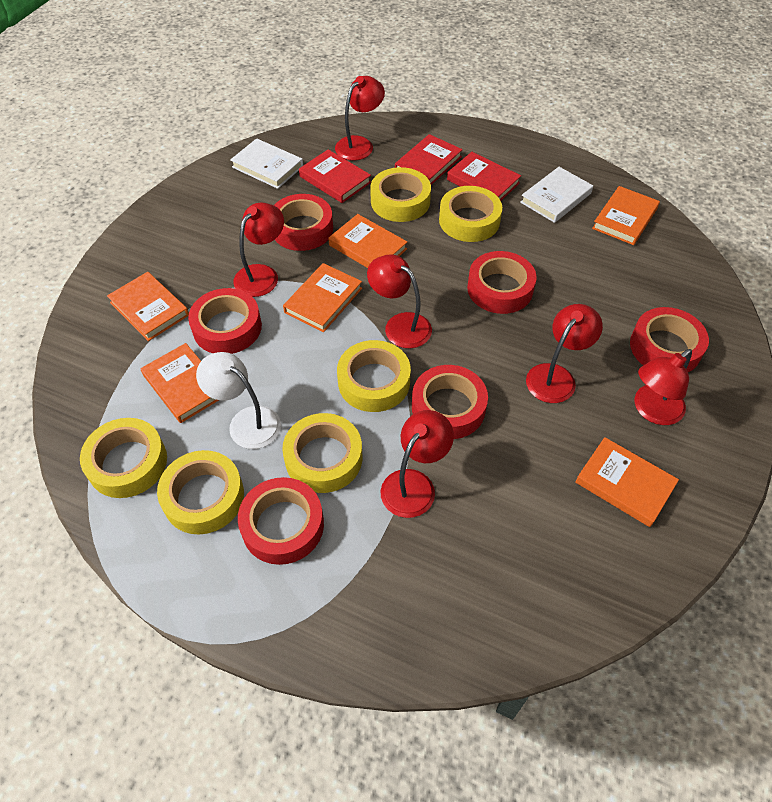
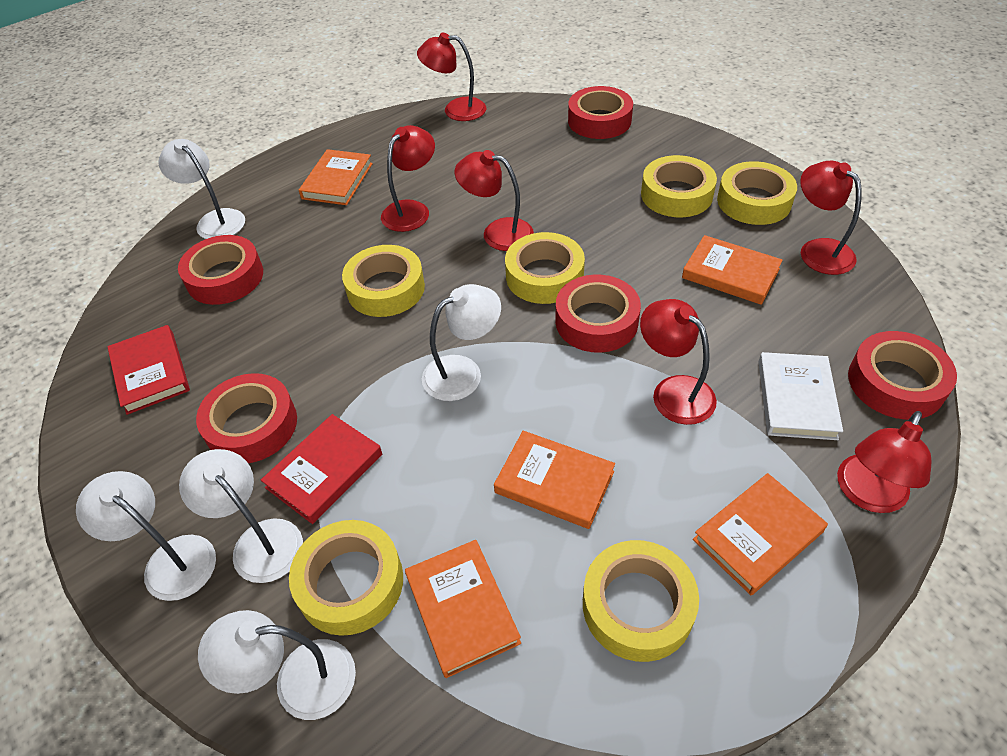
orange book: [107,272,189,341] [141,343,219,423] [283,263,362,332] [328,214,407,268] [575,437,679,527] [592,186,660,245] = 6 -> [299,149,373,205] [405,540,521,678] [494,431,615,529] [682,235,783,305] [693,473,828,595] = 5
red book: [299,149,371,203] [395,134,463,185] [447,152,521,201] = 3 -> [107,325,190,415] [261,414,382,524] = 2
red tape: [188,288,262,354] [238,477,324,565] [274,194,333,251] [412,365,488,439] [467,251,537,314] [630,307,709,372] = 6 -> [178,235,263,305] [196,373,297,463] [555,274,641,353] [568,86,633,139] [848,331,957,420] = 5
white book: [230,138,303,189] [520,167,593,223] = 2 -> [758,352,843,440] = 1
white lamp: [196,352,281,449] = 1 -> [76,471,216,601] [158,139,245,239] [179,449,303,583] [198,610,356,720] [422,284,501,401] = 5

